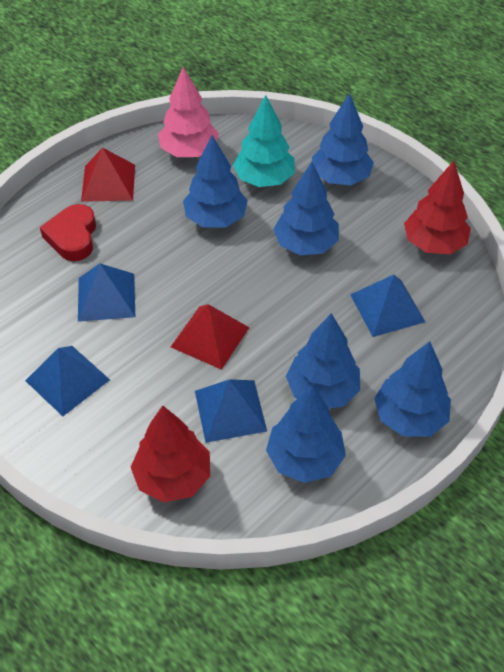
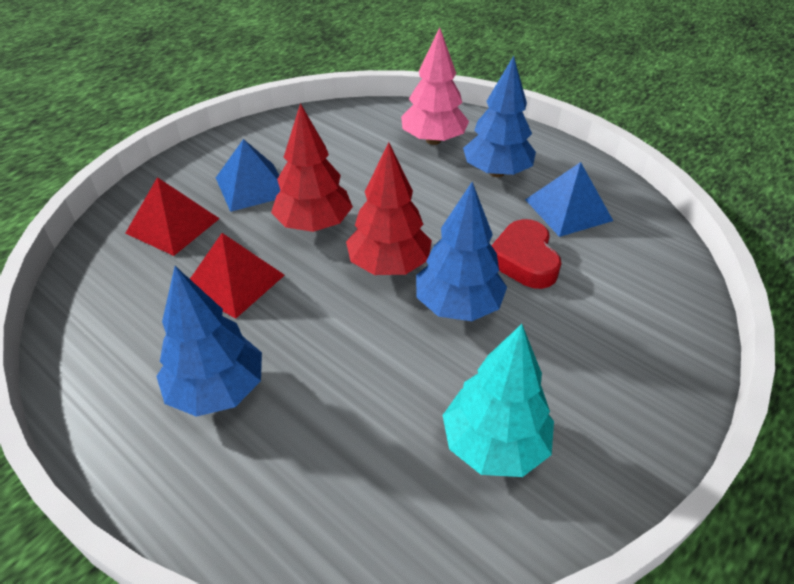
blue pyramid: [25,346,110,416] [78,263,135,322] [195,379,267,443] [350,275,425,337] = 4 -> [216,139,280,212] [525,162,613,237] = 2
blue tree: [183,135,248,228] [266,386,346,483] [273,162,339,255] [286,313,360,408] [312,93,374,185] [374,341,451,437] = 6 -> [156,266,262,417] [416,182,507,321] [463,56,536,177] = 3

